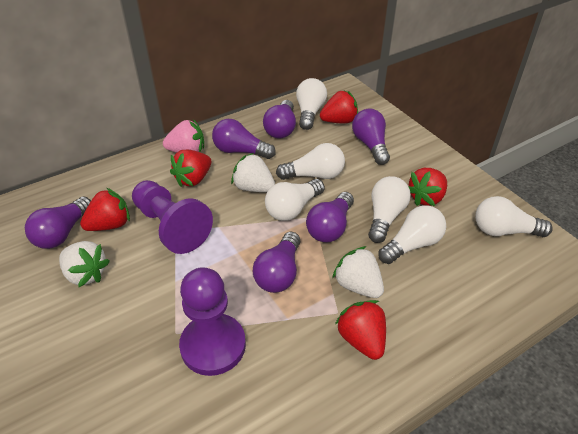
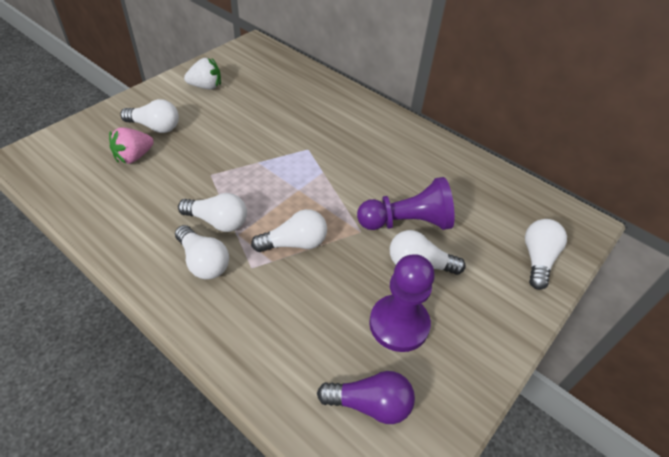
purple light bulb: [25,196,91,249] [212,119,276,159] [253,232,300,293] [263,100,296,138] [306,192,354,243] [352,109,390,165] = 6 -> [317,371,415,424] = 1
red strawberry: [80,188,130,231] [170,150,211,187] [320,90,358,123] [335,300,386,360] [408,168,447,206] = 5 -> none = 0
white strawberry: [59,241,110,287] [231,153,275,192] [332,246,384,298] = 3 -> [184,58,221,89] = 1

